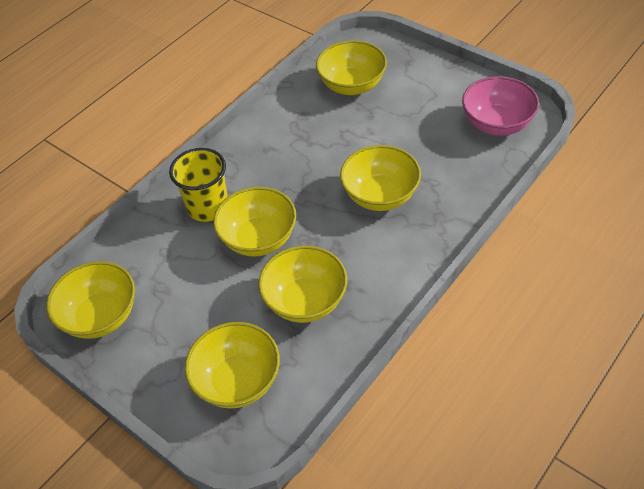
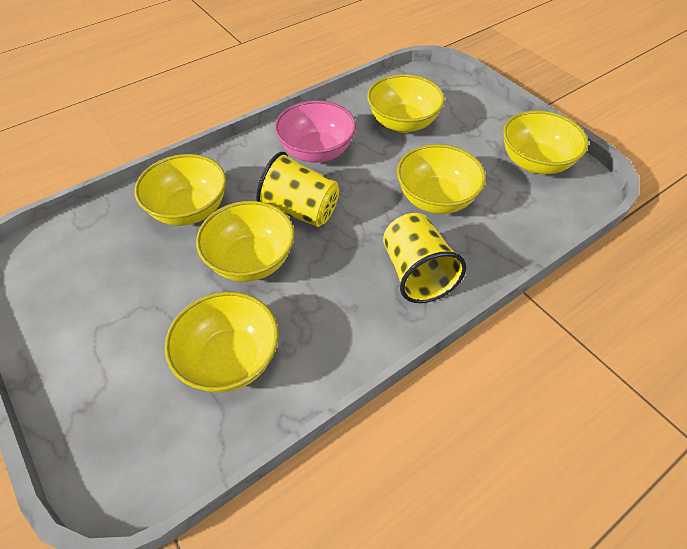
yellow cup: [169,148,228,222] = 1 -> [256,152,339,227] [383,213,466,303] = 2

